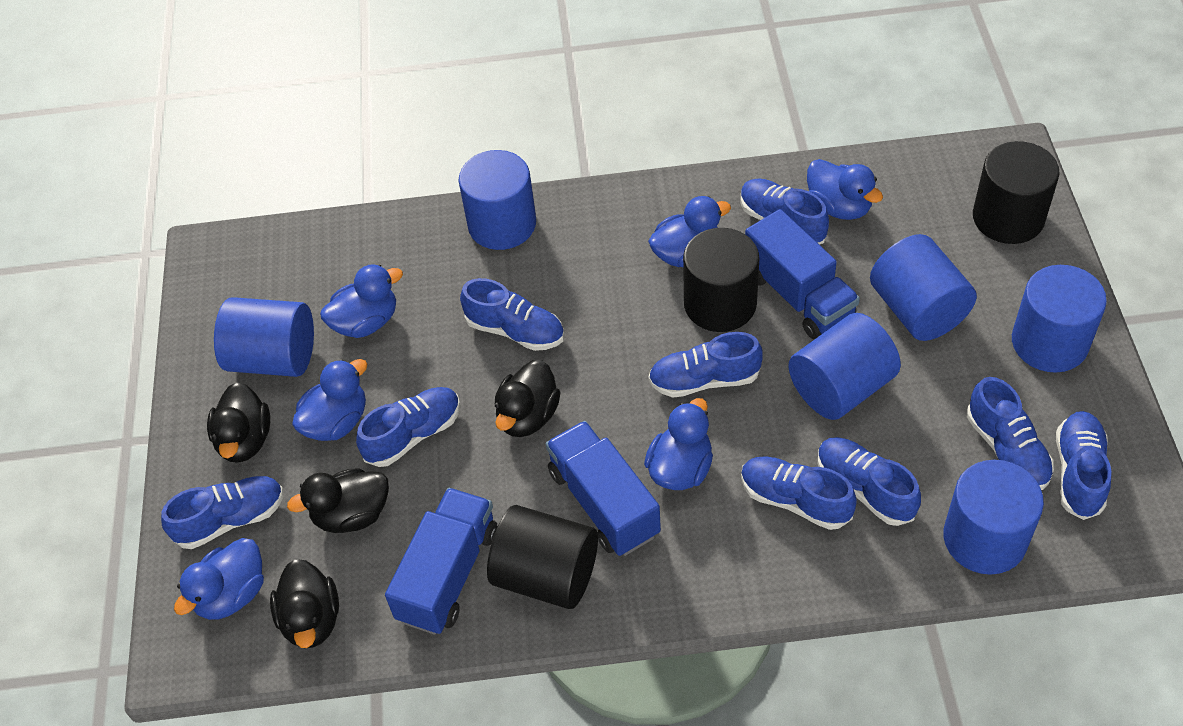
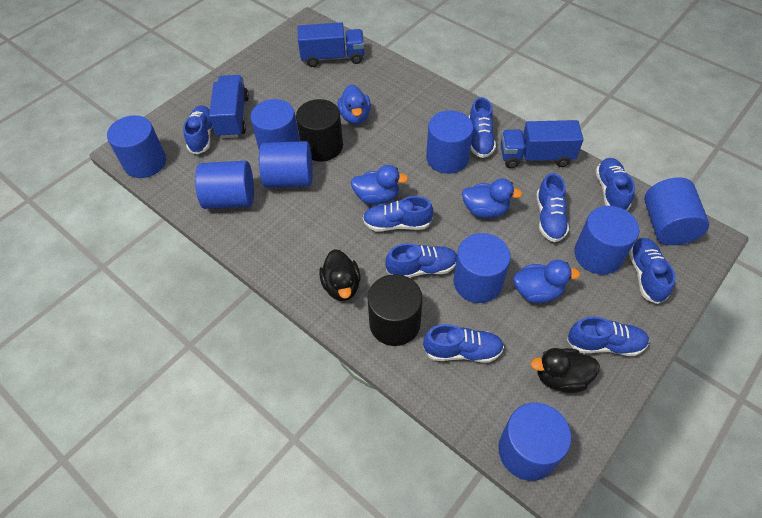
black cylinder: [487,505,598,609] [683,228,759,332] [973,141,1060,244] = 3 -> [296,99,343,162] [367,274,423,346] = 2
black duck: [207,382,270,463] [270,559,339,648] [287,468,389,533] [495,359,561,437] = 4 -> [319,249,360,301] [531,348,600,393] = 2
blue cylinder: [214,297,314,377] [459,150,536,250] [788,313,901,420] [870,234,977,341] [943,460,1044,575] [1012,265,1107,373] = 6 -> [107,115,166,178] [195,161,254,209] [250,99,300,149] [259,141,313,188] [426,110,474,174] [453,233,511,303] [498,403,571,481] [574,206,639,275] [644,177,709,245] = 9
blue duck: [174,538,264,620] [292,359,367,441] [320,264,403,338] [644,398,713,490] [648,196,731,267] [807,159,883,220] = 6 -> [338,84,371,124] [351,165,408,205] [462,179,522,218] [513,260,580,303] = 4

